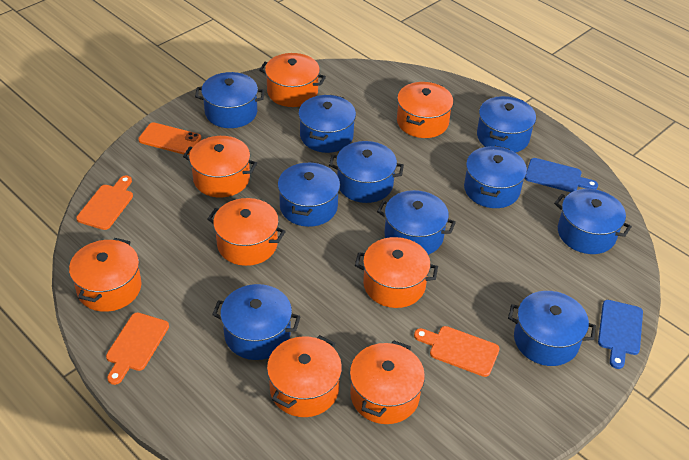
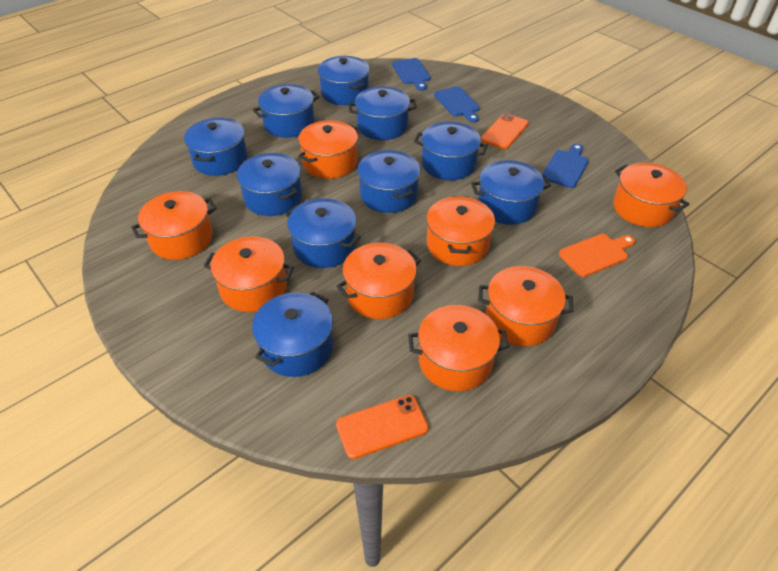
blue cutting board: [525,158,598,192] [598,300,643,369] = 2 -> [392,58,431,91] [434,86,480,123] [542,144,589,188] = 3
orange cutting board: [76,175,133,230] [106,312,169,385] [414,326,500,377] = 3 -> [559,234,635,277] = 1
orange phone: [138,122,201,155] = 1 -> [336,395,429,459] [481,113,529,149] = 2

